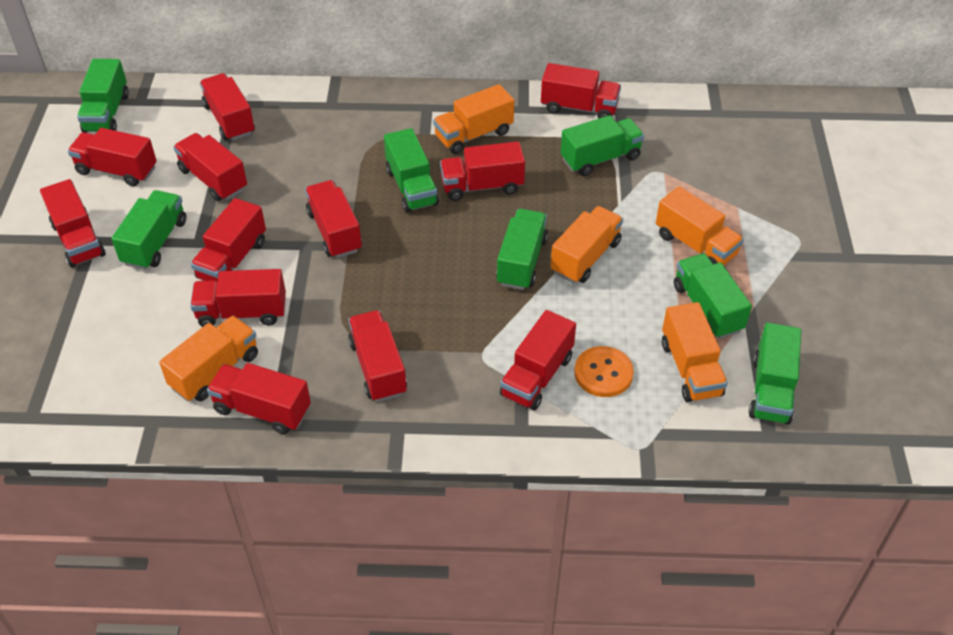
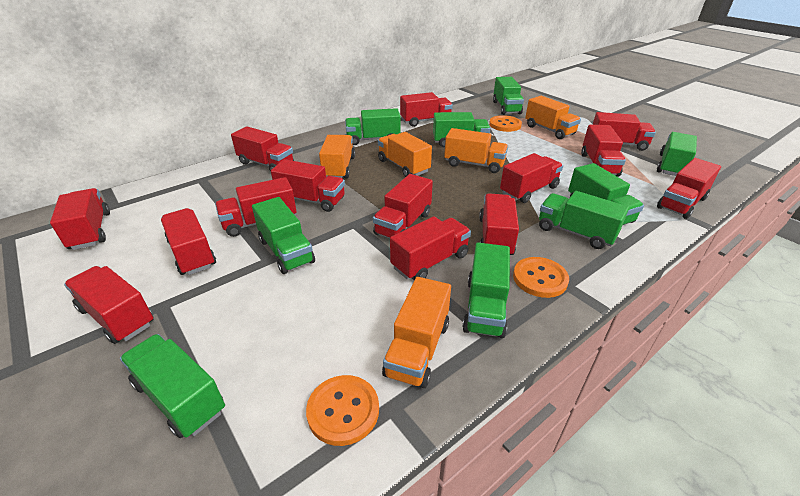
green truck: [77,59,129,133] [111,190,186,270] [384,128,439,212] [496,209,548,290] [560,115,644,176] [674,253,752,339] [749,323,801,425] = 7 -> [120,334,225,438] [252,197,315,274] [345,108,401,145] [433,112,490,147] [462,243,510,338] [493,77,524,115] [539,191,629,249] [568,163,644,225] [657,132,697,176] = 9
orange button: [574,346,634,397] = 1 -> [306,375,379,446] [489,115,522,132] [513,257,569,298] = 3
red truck: [40,179,106,268] [68,128,157,186] [173,133,247,201] [190,269,286,327] [191,198,266,281] [200,73,255,141] [207,363,311,434] [305,180,362,258] [348,310,407,402] [440,141,525,201] [500,310,576,410] [541,63,621,119] = 12 -> [50,188,110,250] [64,266,154,344] [161,208,216,275] [215,177,297,237] [231,127,294,171] [271,159,345,212] [373,174,433,238] [390,216,471,280] [400,92,453,127] [479,193,519,255] [500,153,563,203] [581,125,626,177] [593,112,656,151] [657,158,721,219] = 14

